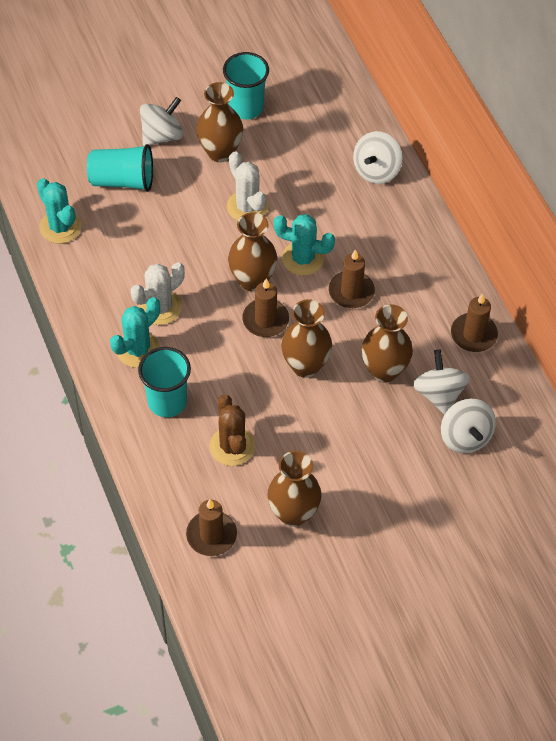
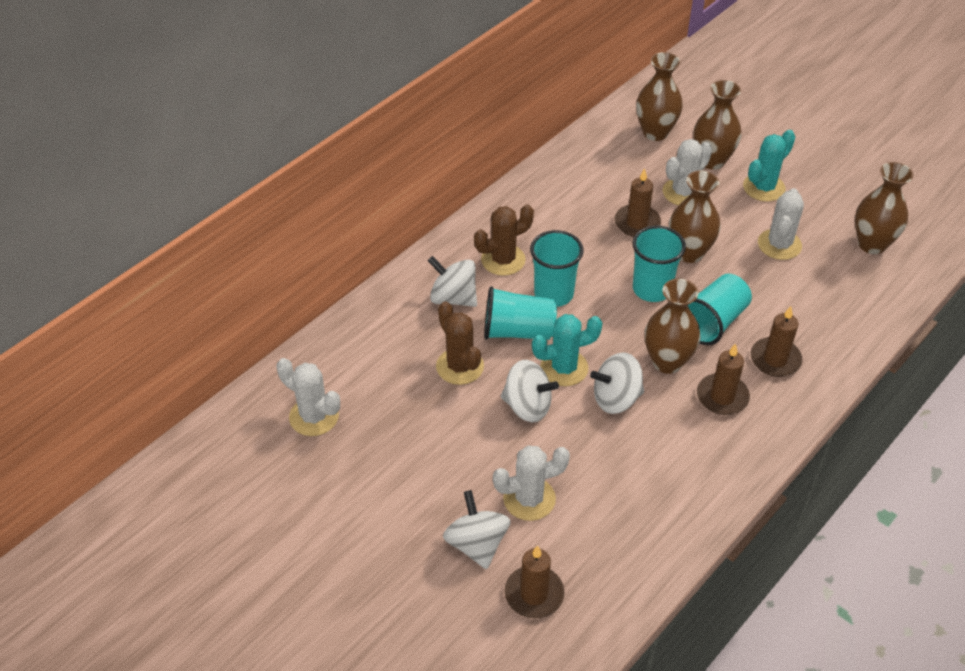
brown cactus: [209,395,255,466] = 1 -> [436,301,484,385] [474,204,534,276] = 2
turquoise cactus: [37,178,82,244] [110,297,160,368] [274,214,335,276] = 3 -> [532,314,603,386] [743,130,795,202] = 2
turquoise cup: [87,144,153,192] [138,347,191,417] [223,52,269,119] = 3 -> [484,286,557,340] [530,230,584,307] [632,226,686,302] [688,273,752,345] = 4
white cactus: [131,262,185,325] [227,151,268,221] = 2 -> [276,358,340,436] [493,445,570,521] [663,139,712,205] [758,188,804,260] = 4

